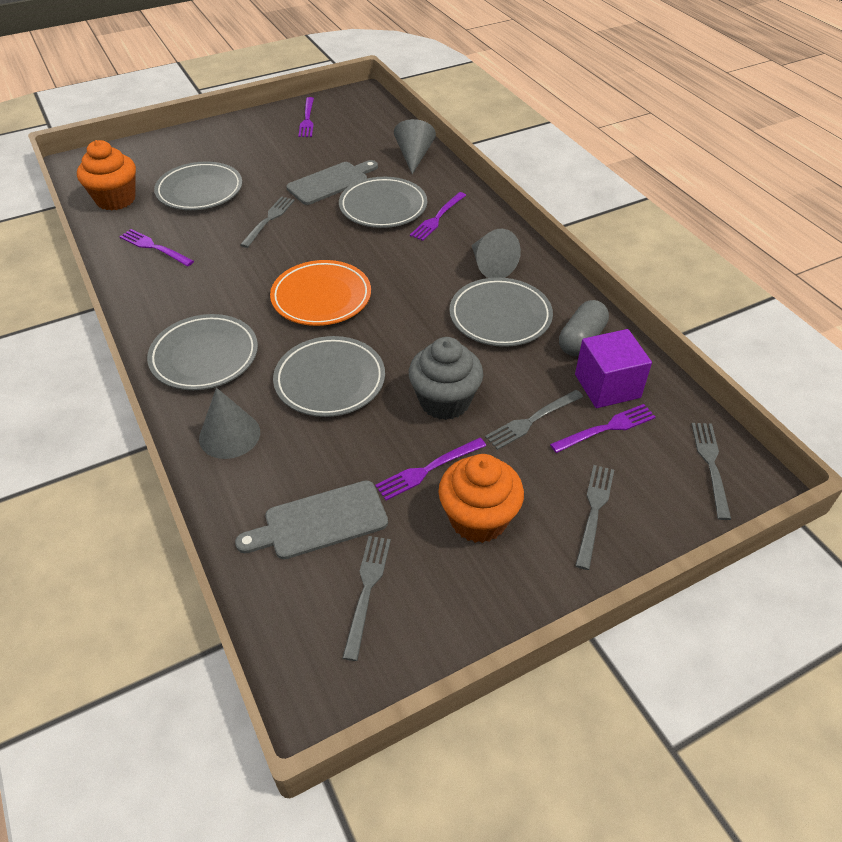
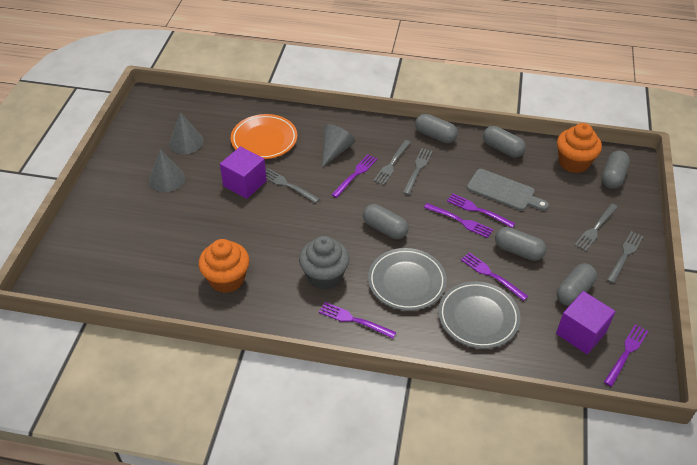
grey capsule: [559,300,609,356] = 1 -> [363,204,409,239] [415,113,458,143] [483,126,526,158] [495,227,546,261] [557,263,597,306] [602,151,630,189] = 6
grey cutting board: [235,480,388,559] [286,160,378,205] = 2 -> [467,169,549,211] = 1
grey plate: [147,314,258,390] [154,161,242,210] [273,336,385,417] [339,177,427,228] [449,277,553,347] = 5 -> [368,248,447,311] [438,281,520,349] = 2
purple cube: [575,329,652,408] = 1 -> [220,146,267,199] [556,291,616,354] = 2
purple fork: [119,229,194,266] [298,97,314,137] [375,438,486,500] [410,192,466,241] [550,404,656,453] = 5 -> [319,302,397,339] [331,154,378,198] [424,203,493,238] [447,194,515,228] [461,252,528,301] [604,324,648,387] = 6

